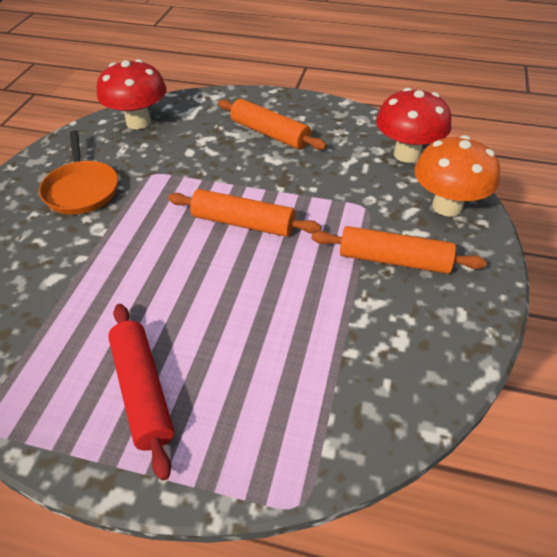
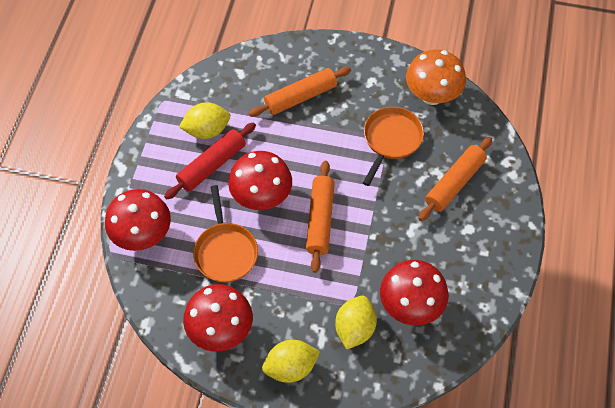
orange pan: [39,130,118,215] = 1 -> [193,185,258,283] [363,107,424,186] = 2
red mushroom: [97,59,166,129] [376,88,451,163] = 2 -> [105,189,171,251] [183,284,253,352] [228,151,292,210] [380,260,449,326] = 4
yellow lemon: none = 0 -> [179,102,230,139] [262,340,320,383] [335,296,377,350] = 3

